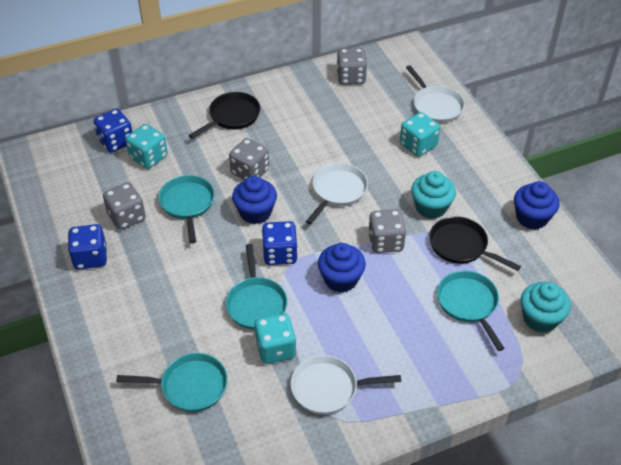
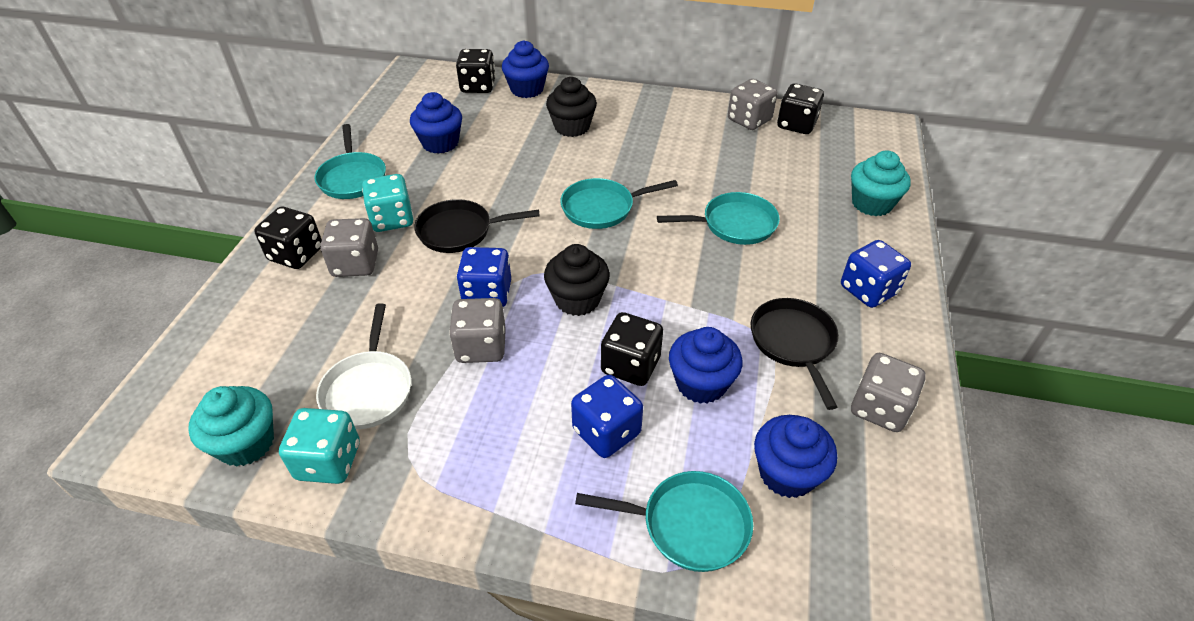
black cupcake: none = 0 -> [544,244,610,316] [546,77,597,137] = 2
black dice: none = 0 -> [254,207,322,269] [456,49,496,93] [601,312,663,386] [777,83,824,134] = 4
blue cupcake: [232,176,277,224] [318,243,366,292] [514,181,560,229] = 3 -> [410,92,462,154] [502,40,549,98] [669,327,742,404] [754,415,837,498] = 4
turquoise dice: [126,124,168,169] [254,313,296,364] [400,112,440,157] = 3 -> [279,408,360,484] [362,174,414,232] = 2
white pan: [291,355,401,414] [306,163,368,224] [406,65,465,123] = 3 -> [316,303,411,429] = 1

